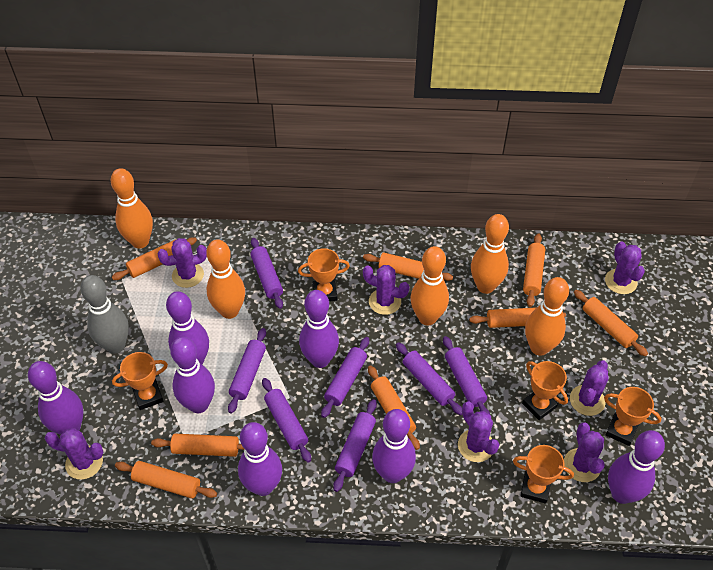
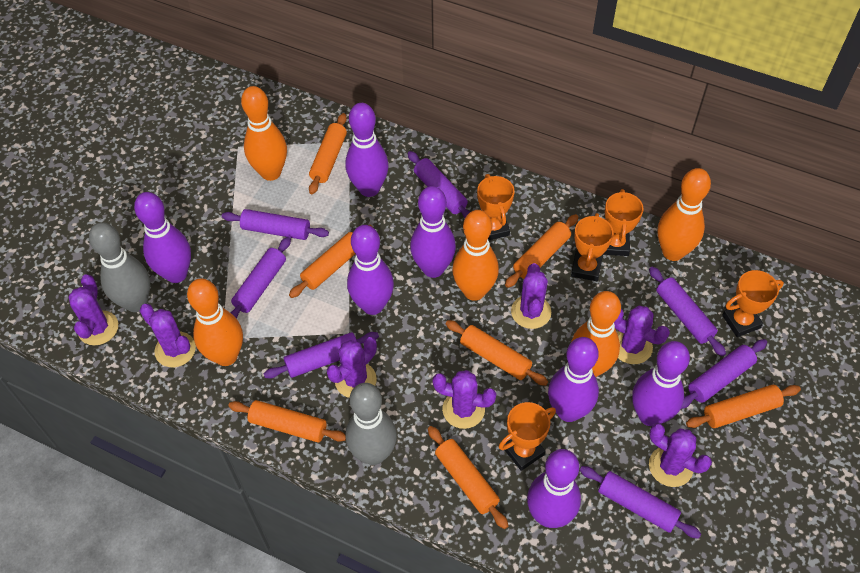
grey bowling pin: [80,275,129,354] = 1 -> [89,222,150,312] [346,383,397,465] = 2
orange rolling pin: [112,237,197,280] [115,461,217,499] [151,434,244,457] [363,253,453,281] [368,365,420,450] [469,307,566,328] [523,233,545,307] [574,290,648,356] = 8 -> [228,400,346,442] [289,225,372,298] [309,113,347,194] [428,426,508,529] [445,320,548,386] [505,214,578,288] [686,385,801,428] = 7

